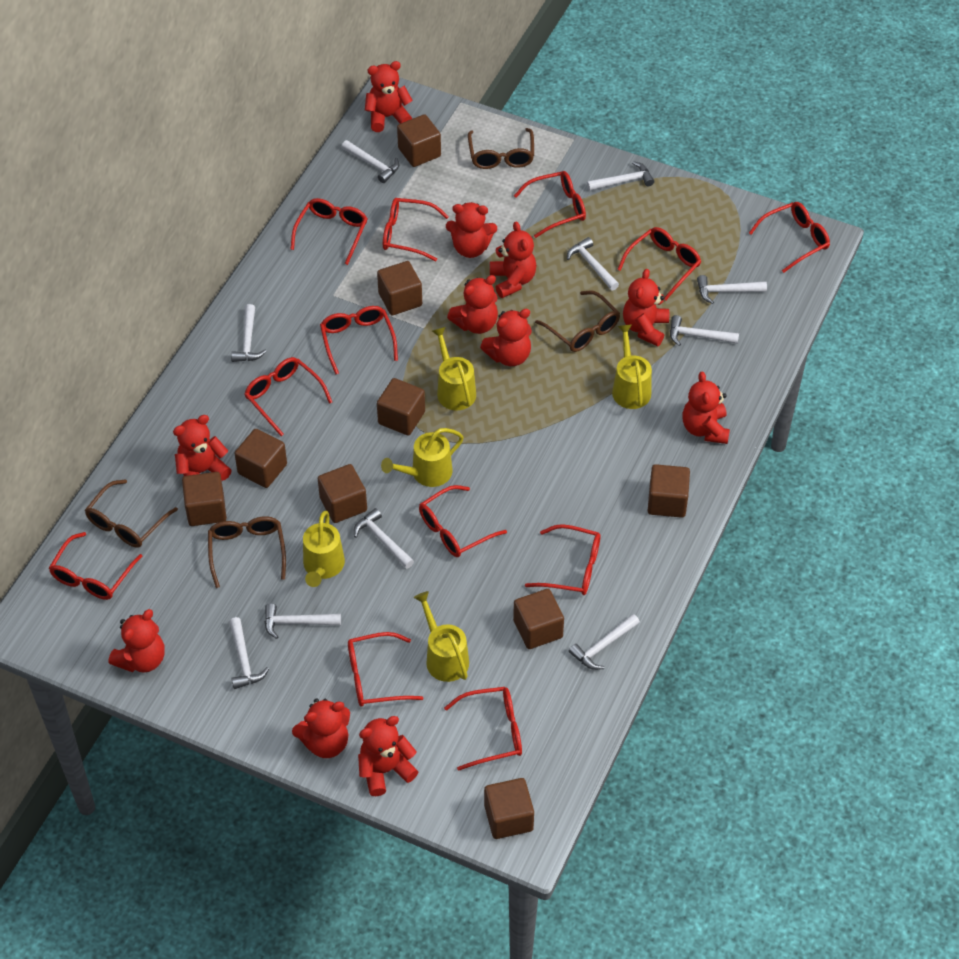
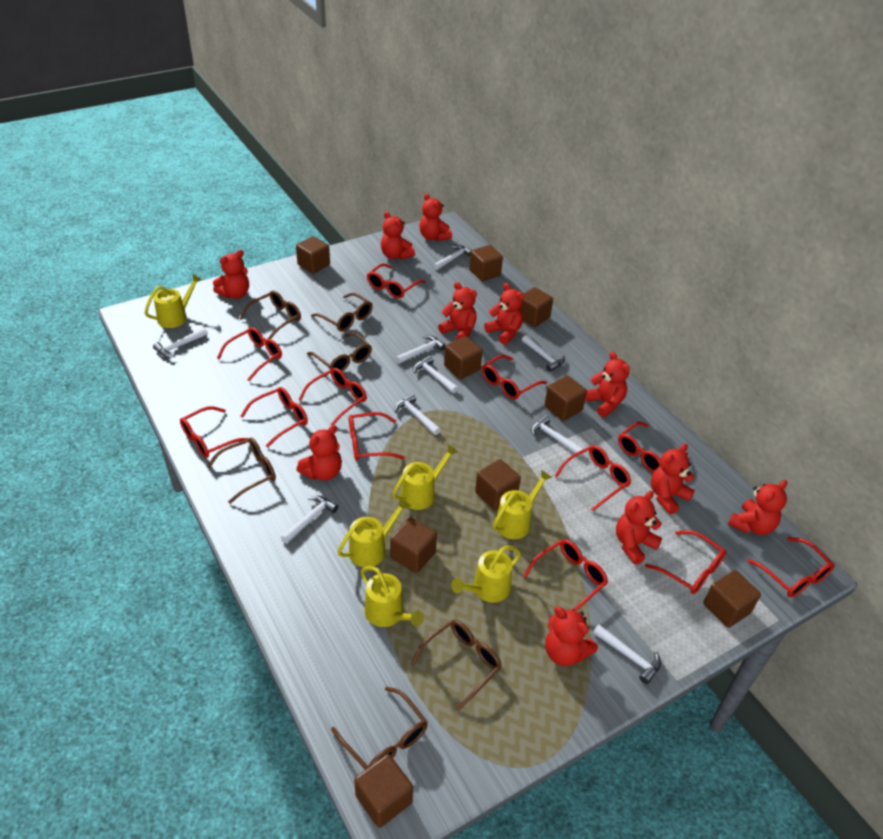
brown glasses: [85,479,178,548] [208,516,286,588] [468,128,534,169] [535,291,620,352] = 4 -> [207,438,276,504] [239,291,301,339] [307,332,372,371] [311,293,373,332] [331,686,428,770] [410,620,502,711] = 6
white hammer: [229,617,269,689] [231,304,267,362] [265,603,341,639] [342,140,399,183] [354,508,414,569] [567,237,619,291] [569,614,640,670] [587,161,654,191] [670,315,739,346] [697,275,767,304] = 10 -> [153,328,208,358] [281,496,338,544] [395,393,441,435] [396,335,446,364] [414,356,458,393] [433,245,471,270] [522,335,565,372] [531,415,583,456] [593,624,661,684] = 9
yellow watering can: [303,510,345,587] [381,428,464,487] [414,591,469,682] [432,327,476,410] [612,324,652,409] = 5 -> [145,274,202,328] [338,498,410,567] [360,566,424,627] [392,444,458,510] [451,546,521,603] [493,470,552,539] = 6

